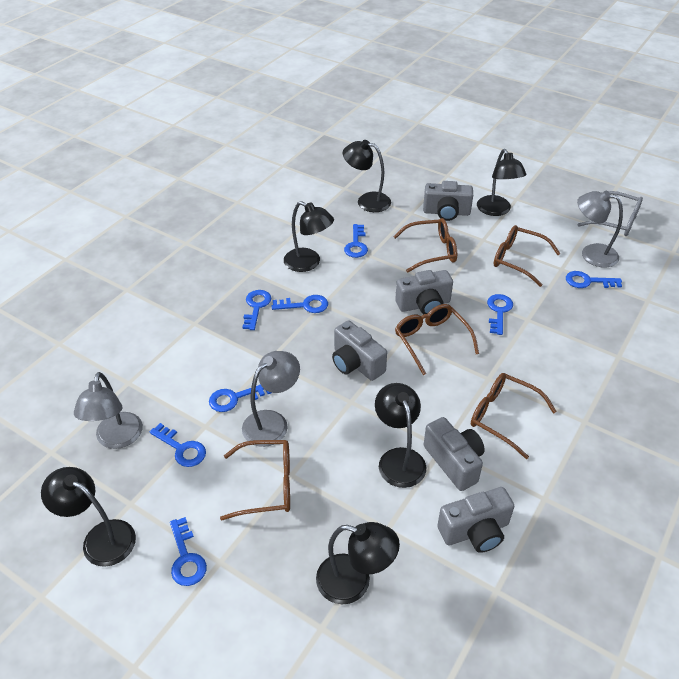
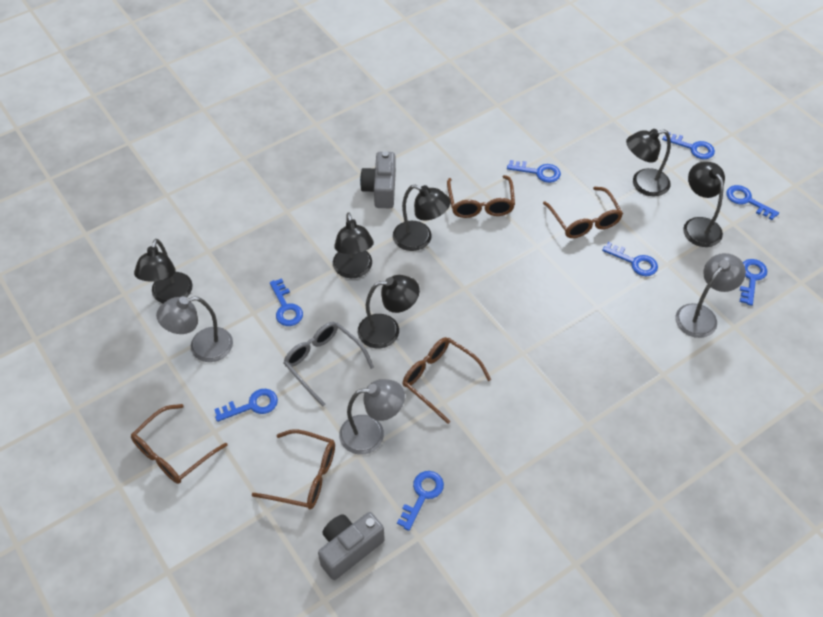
grey camera: [332,320,387,381] [395,270,453,315] [423,181,473,221] [424,417,485,491] [437,487,514,553] = 5 -> [318,512,385,580] [360,151,396,208] = 2

